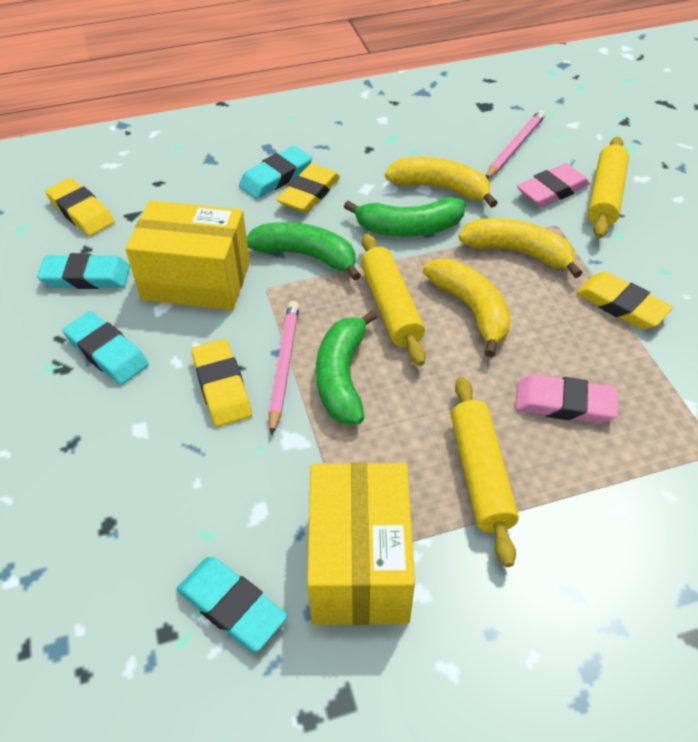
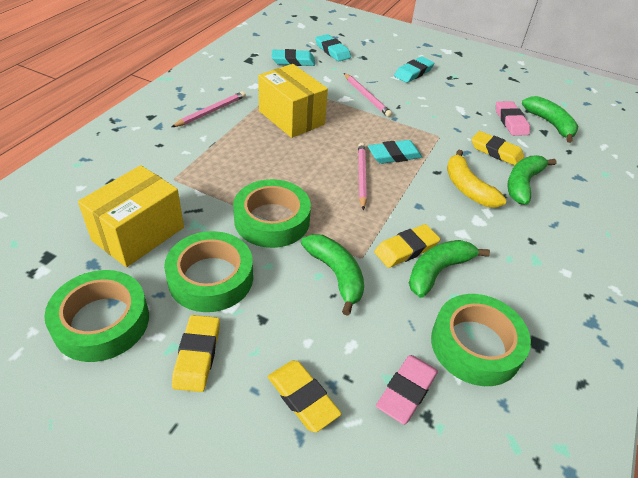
green banana: [247,222,361,281] [316,310,377,424] [344,197,465,237] = 3 -> [301,234,364,316] [409,240,490,298] [507,155,557,205] [522,96,578,143] = 4
green tape: none = 0 -> [44,270,149,362] [164,231,253,312] [233,179,311,248] [431,294,531,386] = 4
pink pencil: [269,301,299,436] [486,110,546,179] = 2 -> [172,91,246,127] [344,73,392,117] [358,143,367,210] = 3
yellow banana: [385,157,498,208] [423,259,511,357] [458,218,582,278] = 3 -> [447,150,507,208] = 1
yellow rolling pin: [361,234,426,366] [451,377,519,567] [588,136,629,238] = 3 -> none = 0

